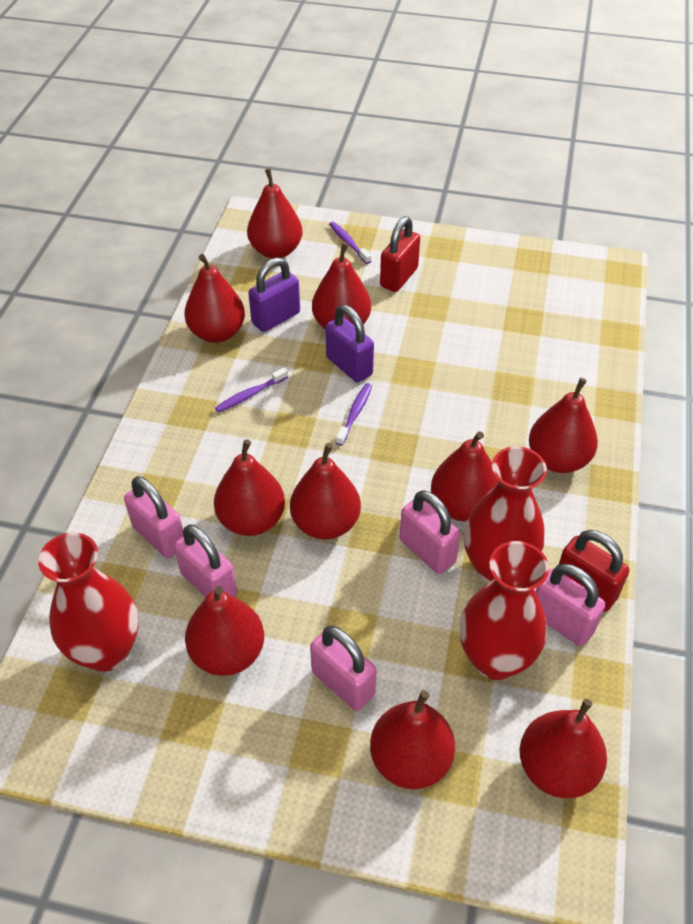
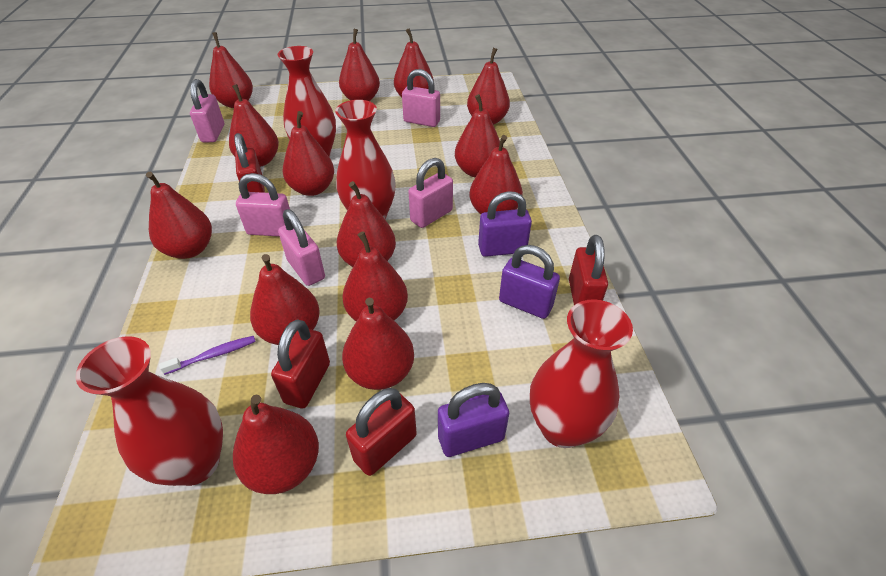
purple padlock: [248,257,300,332] [325,305,374,383] = 2 -> [438,383,509,457] [478,191,532,257] [499,245,560,319] = 3
purple toothbrush: [215,367,288,413] [329,222,371,264] [336,383,372,446] = 3 -> [159,336,256,375] = 1
red padlock: [380,216,420,292] [559,530,629,612] = 2 -> [234,133,265,193] [271,319,330,408] [346,388,417,476] [569,235,608,305] = 4
red pear: [184,254,245,343] [185,586,264,676] [214,439,285,536] [247,168,302,259] [290,443,361,540] [312,242,371,330] [370,690,455,789] [431,431,499,522] [520,699,607,798] [529,378,598,473] = 10 -> [146,172,212,259] [209,32,253,108] [229,84,279,167] [233,395,319,494] [250,254,320,345] [282,111,334,196] [337,181,396,267] [339,29,380,101] [342,231,408,321] [342,298,414,390] [394,28,434,97] [455,94,500,177] [467,48,510,125] [469,135,523,214] = 14
red vase: [38,533,139,672] [459,541,549,680] [464,446,547,583] = 3 -> [76,336,223,486] [278,46,336,157] [335,100,396,219] [530,299,633,448] = 4

